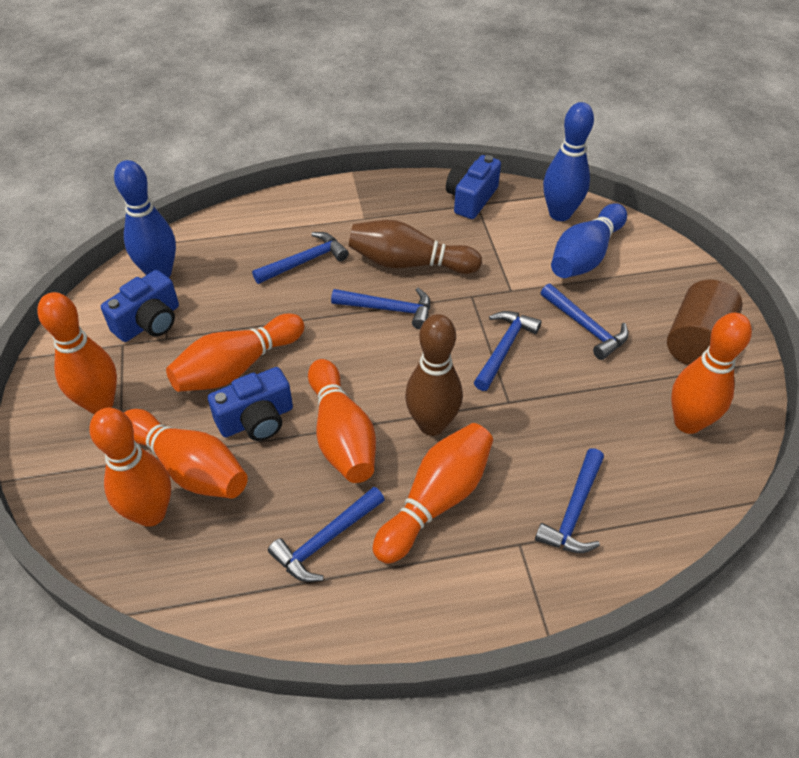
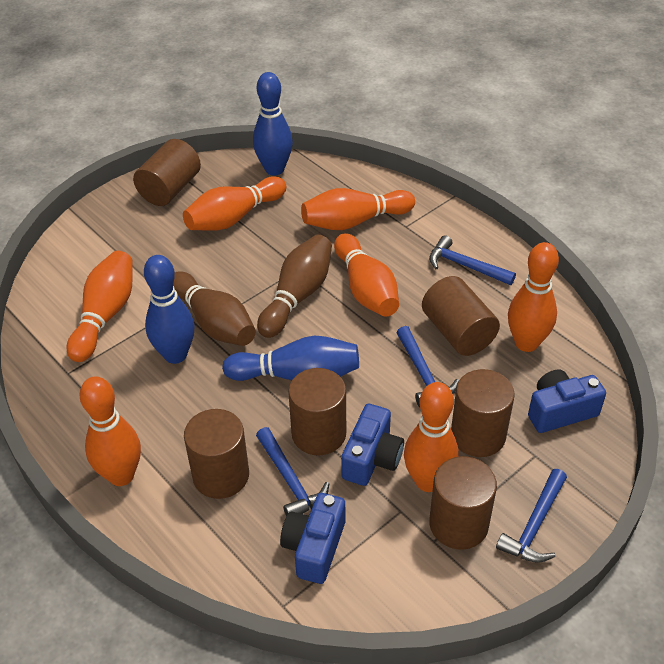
blue hammer: [252,232,349,284] [268,487,385,582] [331,288,430,329] [474,311,541,391] [535,448,604,553] [541,283,629,360] = 6 -> [256,427,329,516] [396,326,459,407] [429,235,516,285] [496,469,567,563] = 4
brown cylinder: [667,279,743,365] = 1 -> [133,139,201,206] [184,409,249,499] [288,368,346,455] [422,276,500,356] [429,456,497,550] [451,369,515,457] = 6

